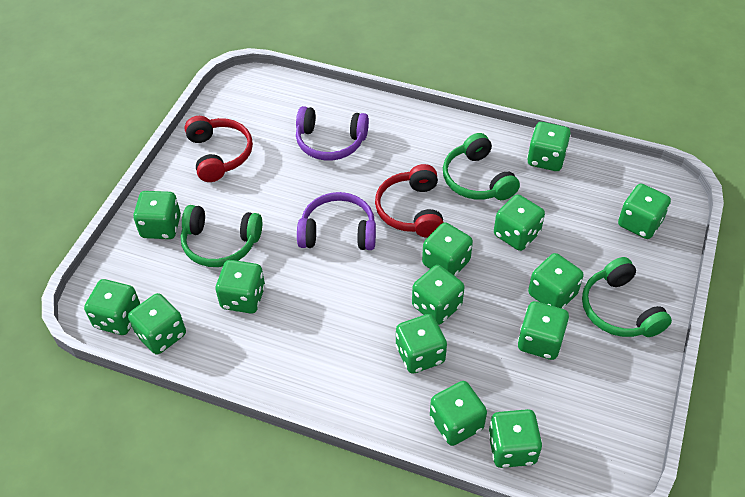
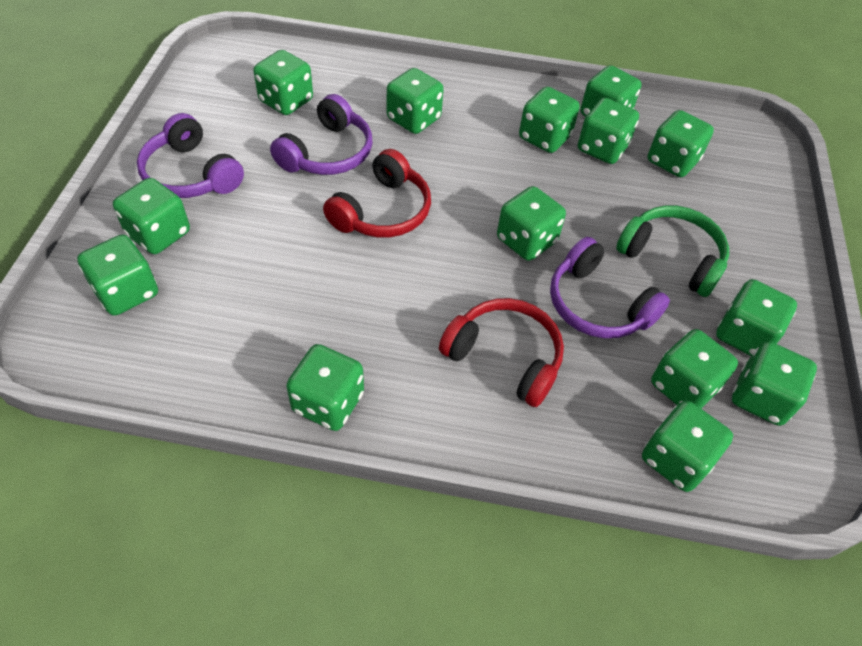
green headphones: [181,205,262,267] [443,133,520,200] [582,257,672,337] = 3 -> [616,205,729,297] = 1
purple headphones: [296,106,369,161] [297,192,376,250] = 2 -> [137,113,244,198] [270,94,372,175] [550,237,670,338] = 3

